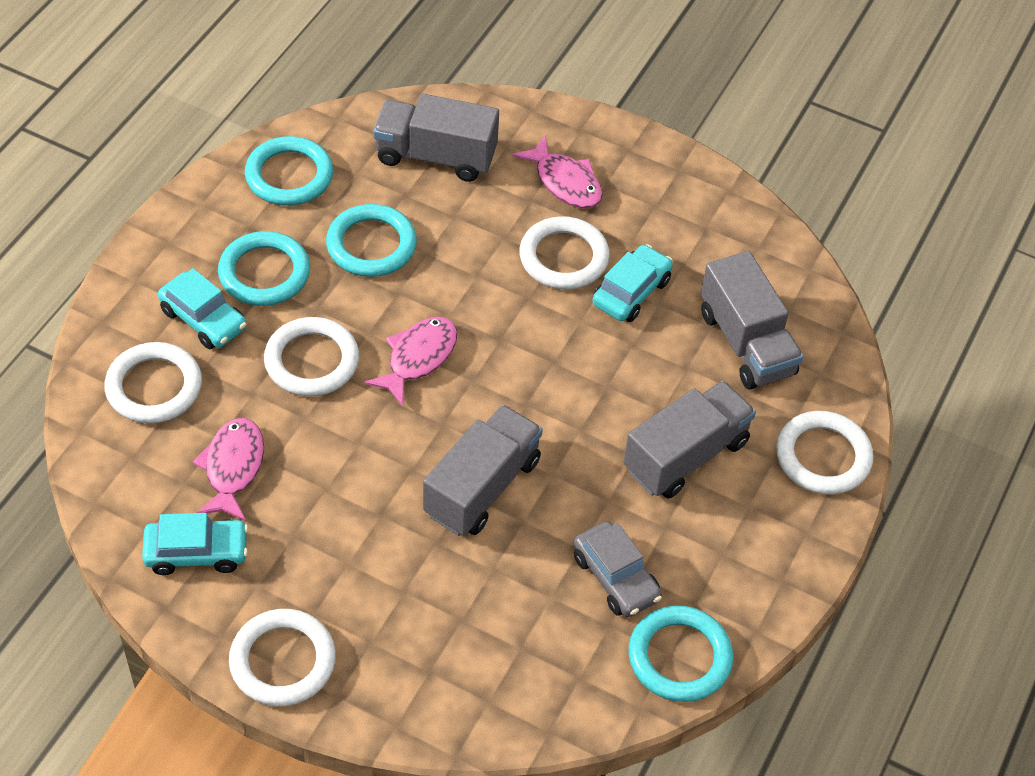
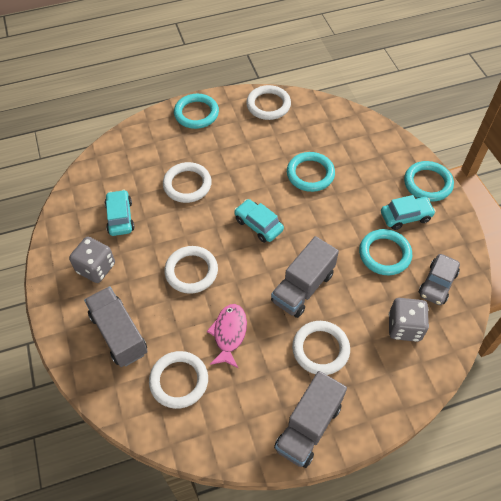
grey dice: none = 0 -> [69,237,115,283] [389,298,429,342] = 2
grey truck: [373,94,499,182] [423,405,543,536] [624,381,756,499] [701,251,804,389] = 4 -> [84,286,148,367] [271,236,339,318] [274,371,347,468] = 3
pink fish: [193,418,264,521] [364,317,457,406] [512,135,602,208] = 3 -> [207,304,247,369] = 1

